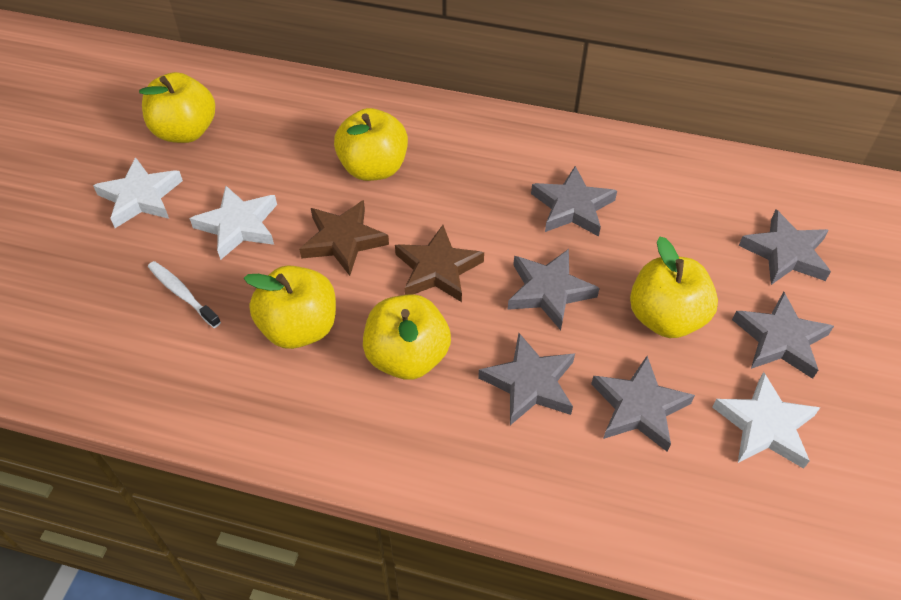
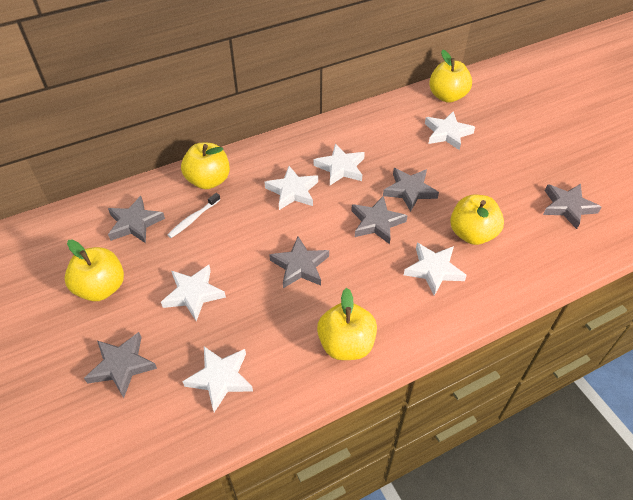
brown star: [299,200,389,276] [395,225,484,302] = 2 -> none = 0
white star: [93,157,183,228] [189,186,277,260] [712,372,820,469] = 3 -> [161,265,226,321] [182,346,253,412] [265,166,318,210] [314,143,365,185] [404,243,467,296] [425,111,475,150] = 6

